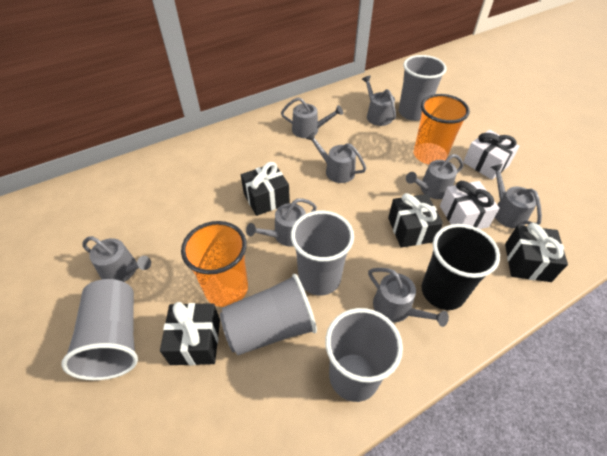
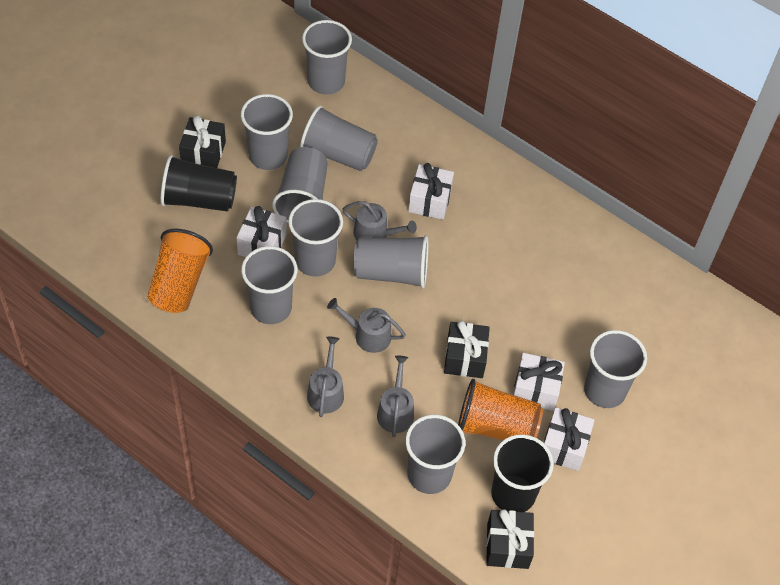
black cup: [422,224,500,310] = 1 -> [160,155,237,212] [491,434,554,512] = 2
black gift: [160,302,220,365] [241,162,290,216] [388,193,443,248] [505,223,568,282] = 4 -> [179,115,226,168] [444,321,490,378] [486,509,534,569] = 3
grey cup: [61,279,138,380] [220,274,317,355] [291,211,354,295] [325,308,403,402] [399,55,447,121] = 5 -> [241,94,293,170] [241,246,298,324] [272,147,328,223] [288,199,343,277] [300,105,378,171] [302,20,352,94] [353,235,428,289] [405,415,465,494] [584,330,647,408] = 9
grey watering can: [82,236,151,282] [246,198,317,246] [281,97,343,138] [306,132,366,183] [362,76,396,126] [368,268,449,327] [406,154,464,199] [491,164,542,228] = 8 -> [307,337,344,417] [327,298,406,353] [343,201,417,240] [377,356,414,437] = 4
white gift: [440,181,500,229] [463,130,520,180] = 2 -> [236,206,287,257] [408,163,454,220] [513,353,565,411] [544,407,595,471] = 4

